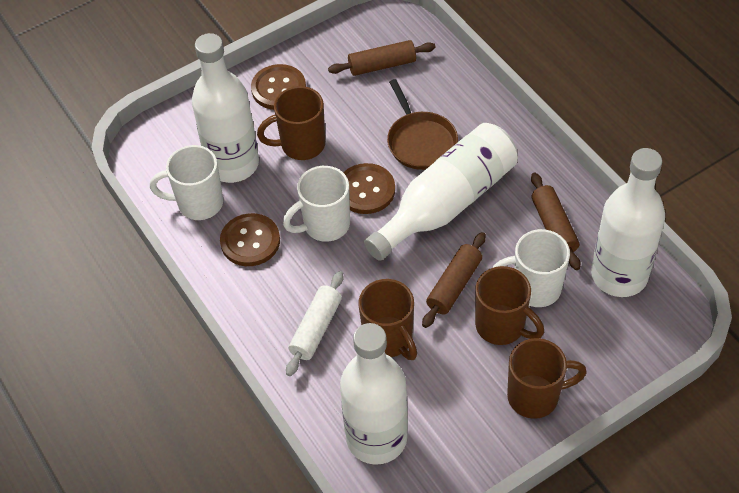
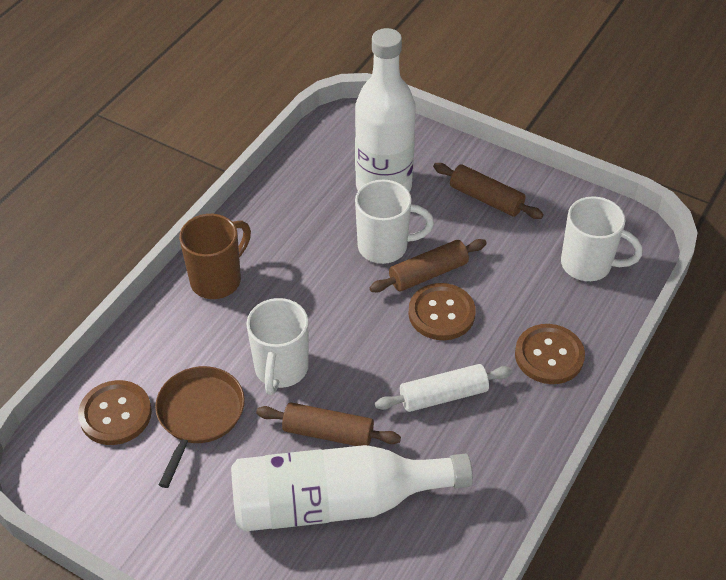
brown mug: [257,86,325,160] [359,279,417,360] [475,266,544,345] [507,338,587,419] = 4 -> [179,214,251,299] = 1
white bottle: [192,33,259,183] [340,323,408,465] [364,123,518,261] [591,148,665,297] = 4 -> [231,445,473,532] [355,28,416,192] = 2

